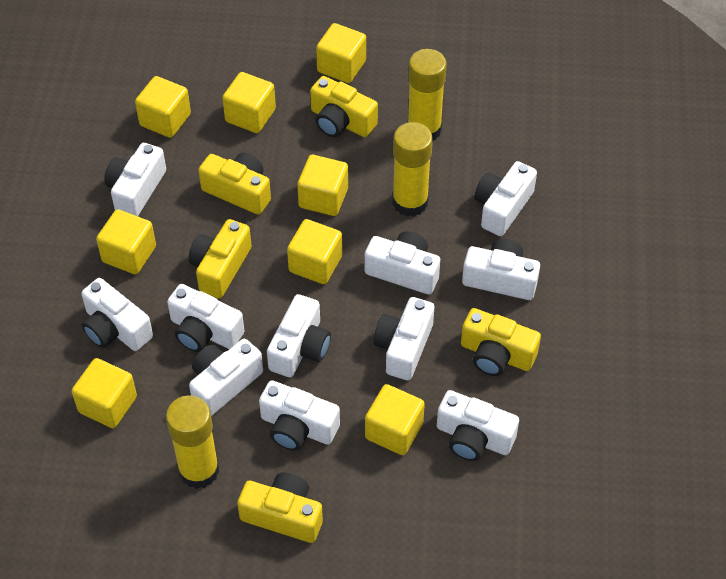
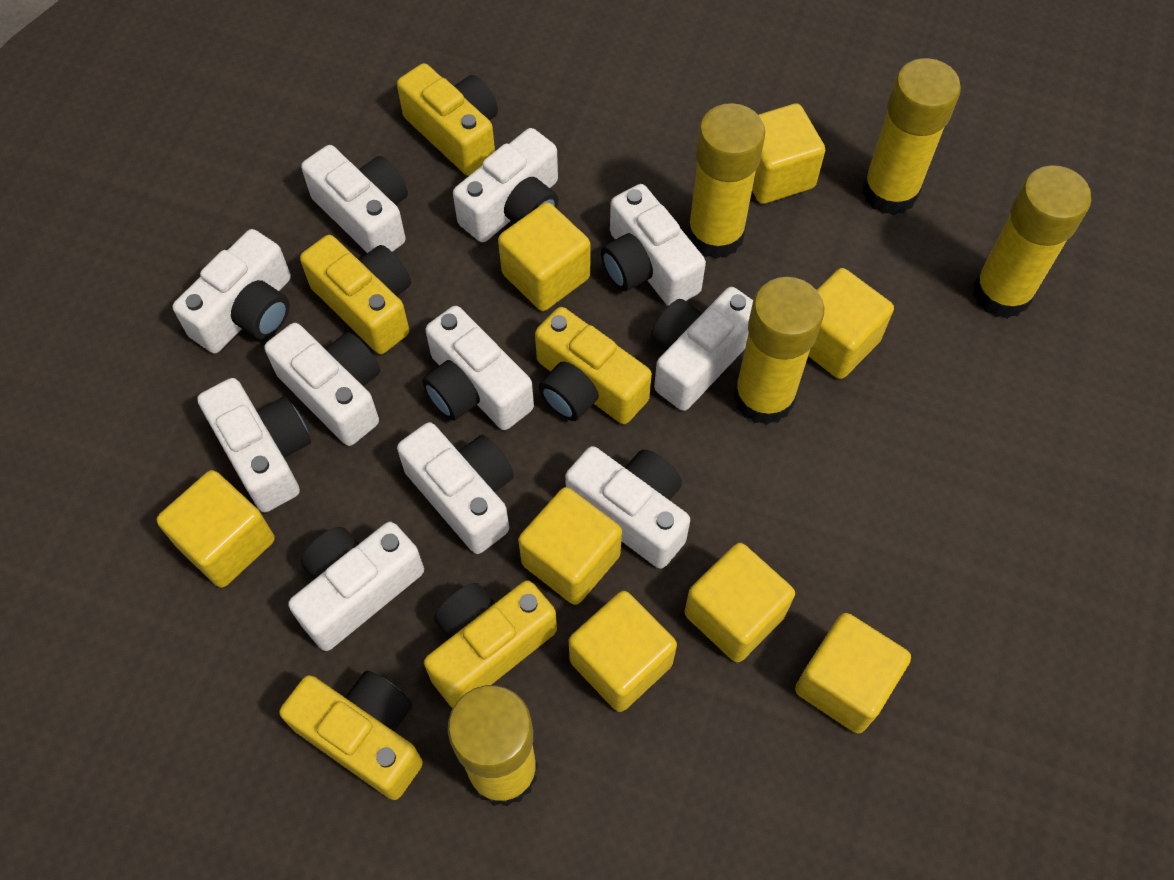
yellow glue stick: [166,395,219,489] [393,122,433,217] [407,49,447,140] = 3 -> [448,685,538,807] [687,103,765,259] [734,277,824,425] [862,58,961,215] [973,165,1091,319] = 5

